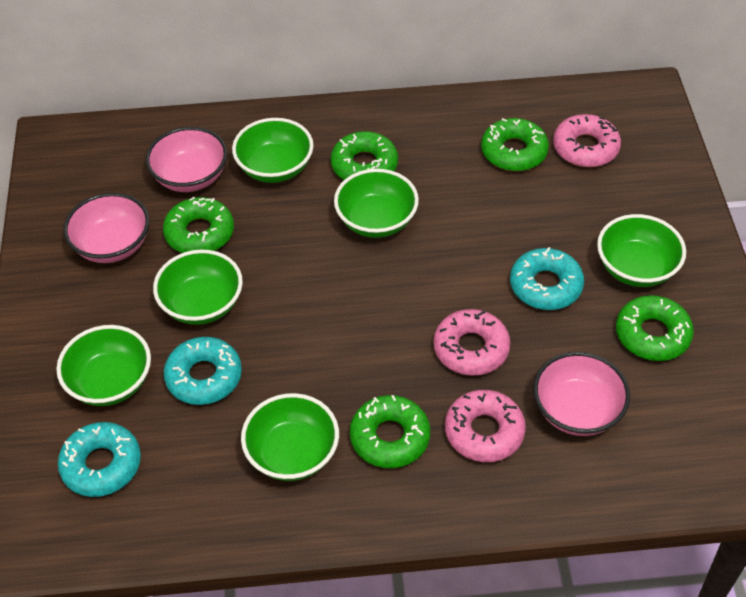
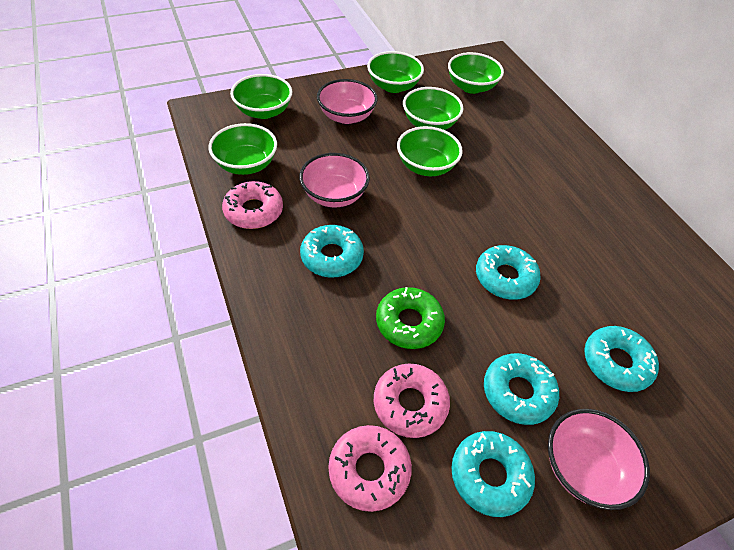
green donut: [163,197,234,253] [331,131,398,180] [350,395,430,468] [481,118,549,171] [616,295,694,361] = 5 -> [376,287,445,349] = 1
turquoise donut: [58,422,141,497] [164,337,242,405] [510,247,584,310] = 3 -> [300,225,364,278] [451,431,535,517] [476,245,541,300] [484,353,559,425] [584,326,659,392] = 5

